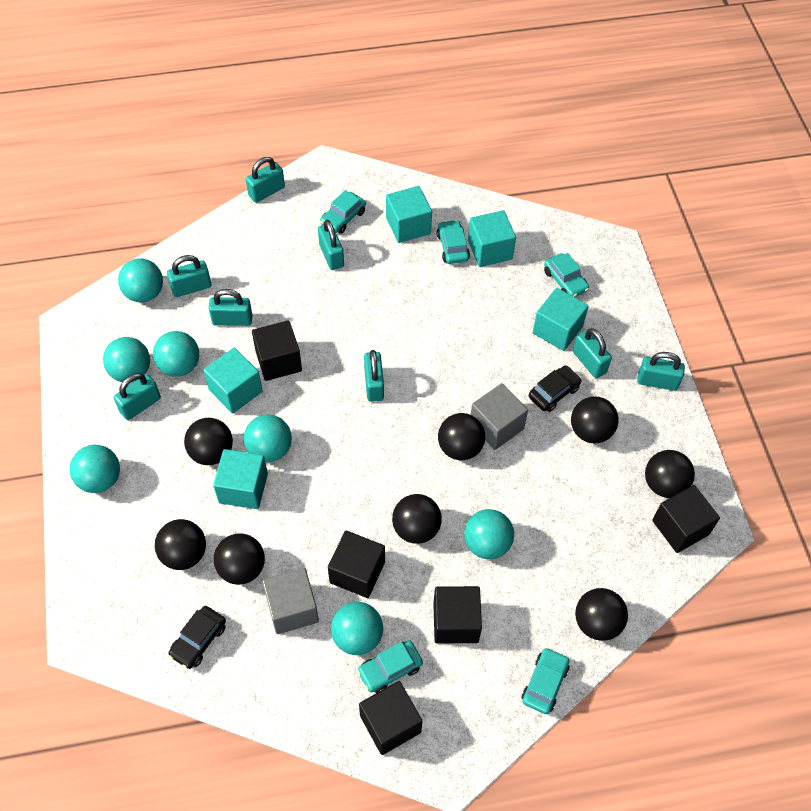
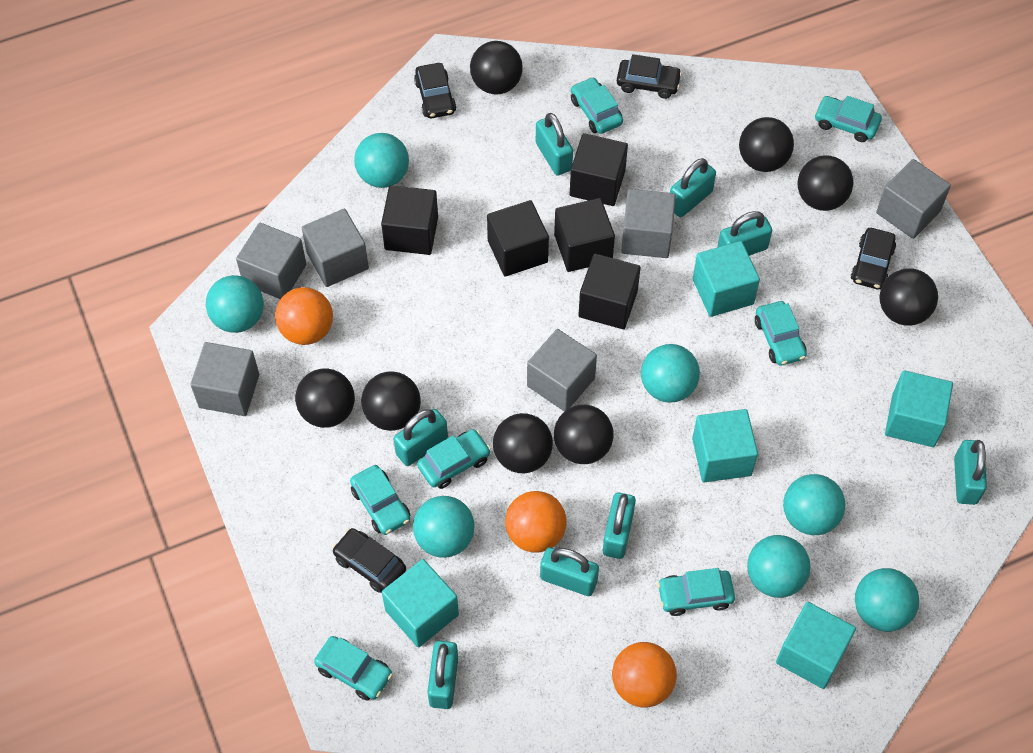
black car: [168,606,226,669] [529,365,582,412] = 2 -> [332,528,406,593] [414,63,456,118] [617,54,682,99] [851,228,896,289] = 4
grey cube: [262,568,319,634] [471,383,528,450] = 2 -> [190,342,259,416] [236,223,306,299] [302,209,369,287] [527,329,597,412] [621,189,676,258] [876,159,951,239] = 6
orange ball: none = 0 -> [275,287,333,345] [505,491,567,553] [612,642,677,707] = 3
turquoise car: [320,190,366,234] [357,640,423,693] [437,220,470,264] [522,647,570,714] [544,253,589,297] = 5 -> [314,636,393,701] [350,465,410,535] [417,429,491,489] [571,77,623,134] [657,568,735,616] [755,301,807,366] [814,96,882,142] = 7

